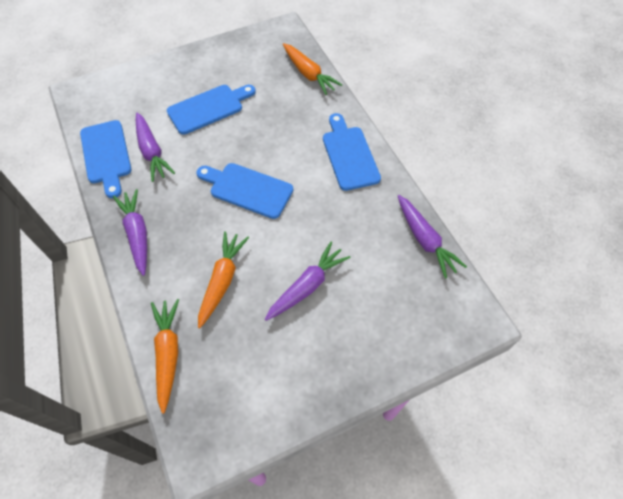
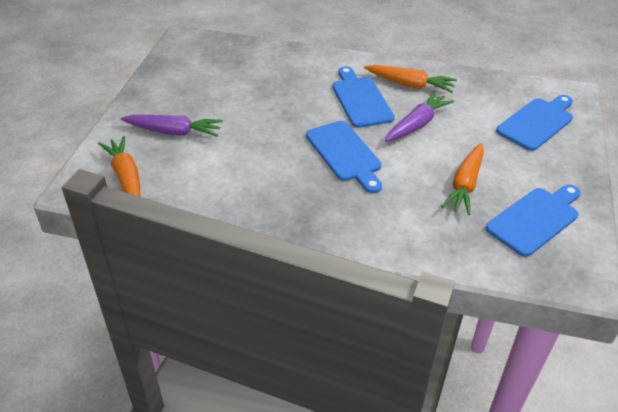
purple carrot: [113,189,147,276] [136,113,175,182] [265,242,350,321] [398,195,467,279] = 4 -> [121,115,223,137] [385,91,454,142] = 2

